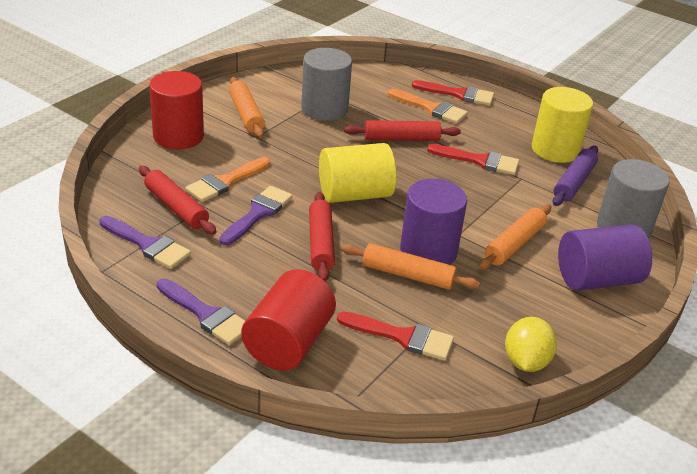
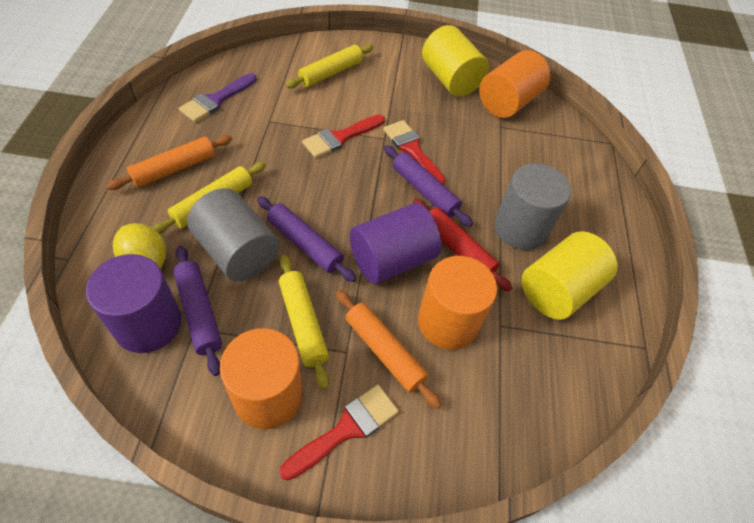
orange brush: [185,157,270,202] [388,89,468,124] = 2 -> none = 0
orange cylinder: none = 0 -> [220,328,303,429] [418,256,497,350] [479,50,550,118] = 3
orange rolling pin: [229,77,265,138] [341,243,480,290] [479,204,551,270] = 3 -> [106,135,232,190] [336,290,441,409] = 2
purple brush: [99,216,191,269] [157,278,245,345] [219,186,293,246] = 3 -> [179,73,257,122] = 1
purple rolling pin: [553,146,598,206] = 1 -> [173,246,222,376] [257,196,356,282] [384,145,473,227] = 3
red cylinder: [149,71,204,149] [241,269,336,370] = 2 -> none = 0
red rolling pin: [139,166,216,235] [309,192,335,282] [344,120,461,141] = 3 -> [413,198,512,292] = 1
yellow rolling pin: none = 0 -> [152,162,266,234] [279,255,329,389] [285,44,373,89] = 3

